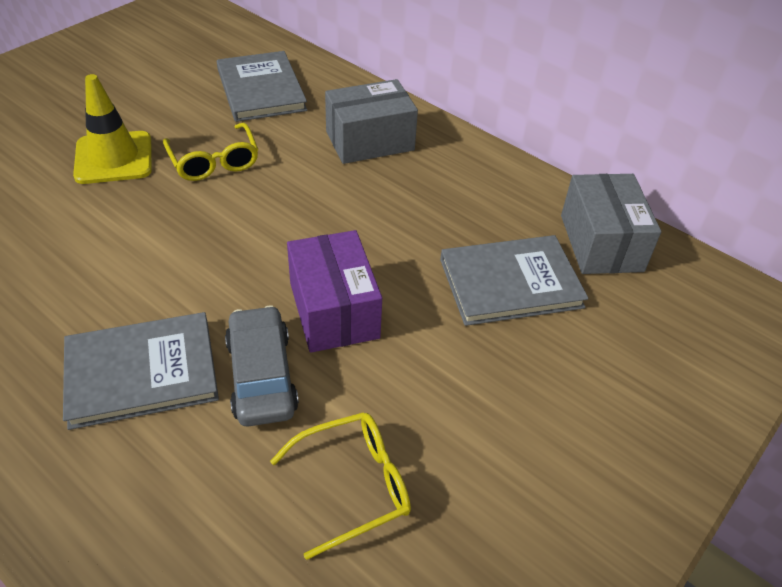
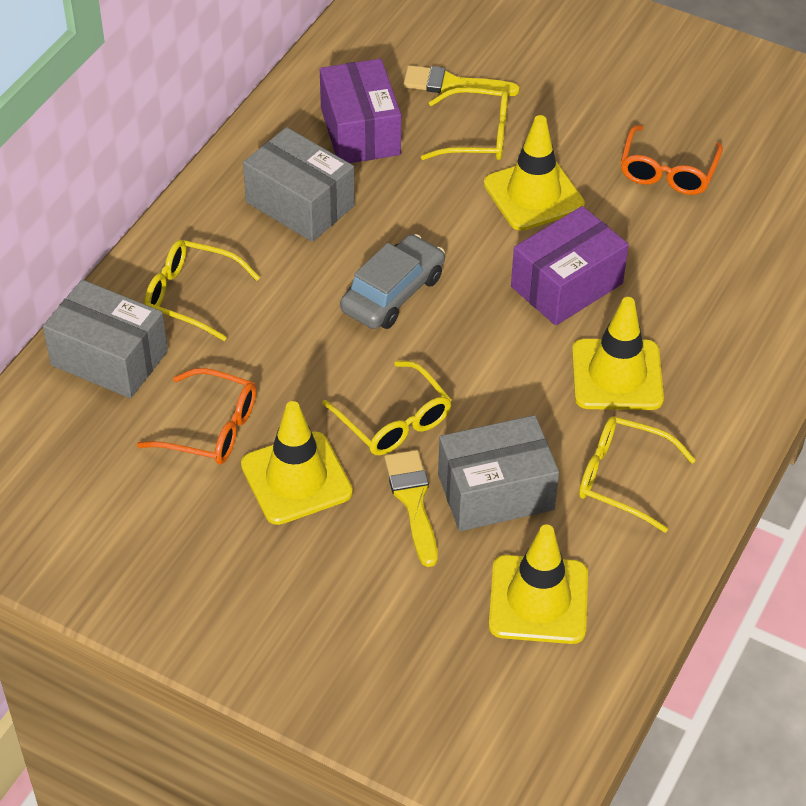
grey book: [63,312,219,430] [217,51,307,122] [440,235,589,326] = 3 -> none = 0
grey box: [325,79,418,164] [561,174,661,274] = 2 -> [43,280,168,398] [243,127,355,242] [438,415,559,531] = 3
orange glasses: none = 0 -> [137,368,256,465] [621,125,723,195] = 2
purple box: [287,230,382,353] = 1 -> [320,59,401,163] [511,206,629,326] = 2
yellow brush: none = 0 -> [384,450,438,567] [403,65,519,96] = 2
yellow glasses: [163,123,259,181] [270,412,411,560] = 2 -> [144,240,260,341] [322,361,452,455] [421,87,508,160] [579,416,696,533] = 4
yellow traffic cone: [73,74,152,184] = 1 -> [241,401,353,525] [484,115,585,231] [489,524,588,644] [572,297,664,410] = 4

